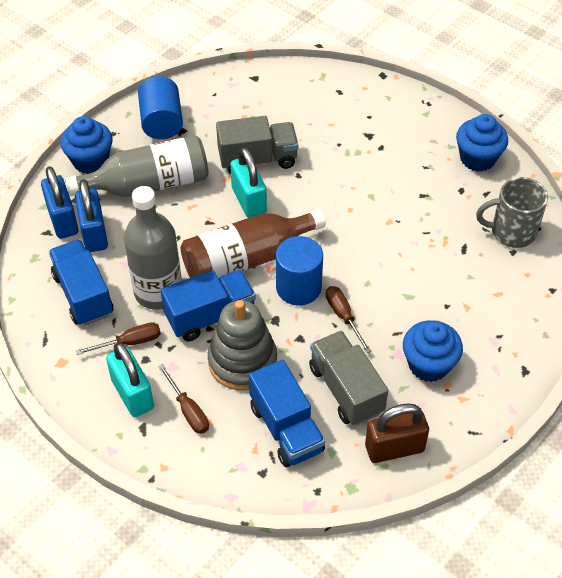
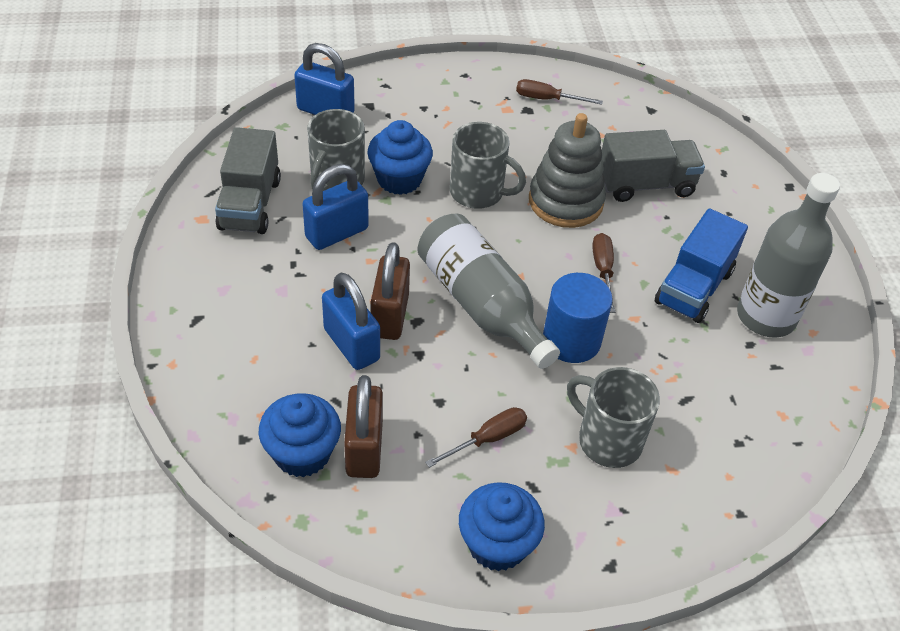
blue cylinder: [138,76,183,139] [276,236,323,305] = 2 -> [543,273,613,363] = 1
blue padlock: [41,166,79,239] [75,180,108,252] = 2 -> [294,43,355,115] [302,164,369,250] [322,272,380,370] = 3
blue truck: [49,239,114,326] [161,270,256,341] [249,360,325,467] = 3 -> [655,208,748,323] = 1
brown bottle: [181,209,326,278] = 1 -> none = 0
brown padlock: [365,403,429,463] = 1 -> [344,375,383,478] [371,242,410,340] = 2
grey mug: [476,177,548,248] = 1 -> [307,109,365,191] [450,122,526,209] [567,367,660,468] = 3
turquoise padlock: [106,342,154,417] [230,147,267,218] = 2 -> none = 0

